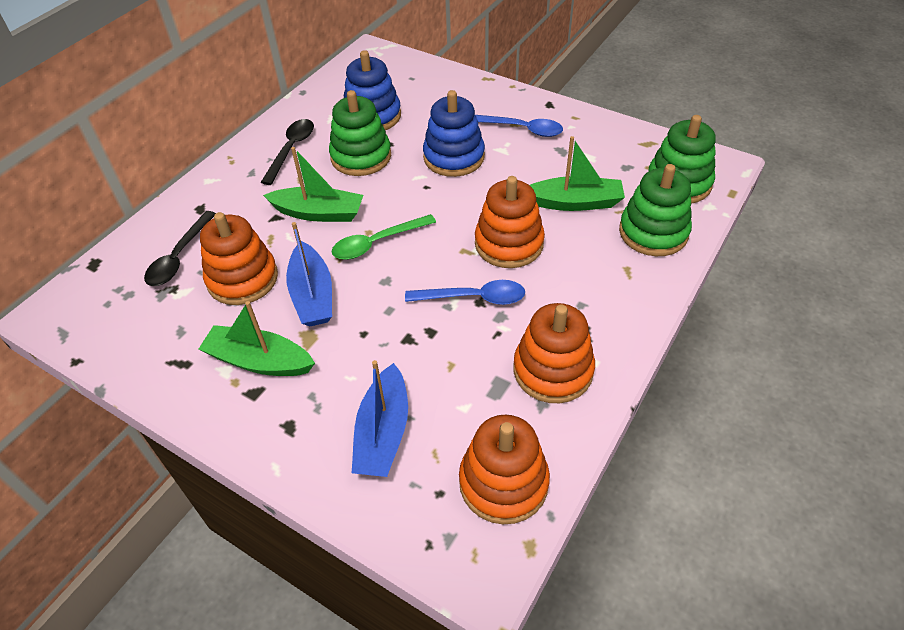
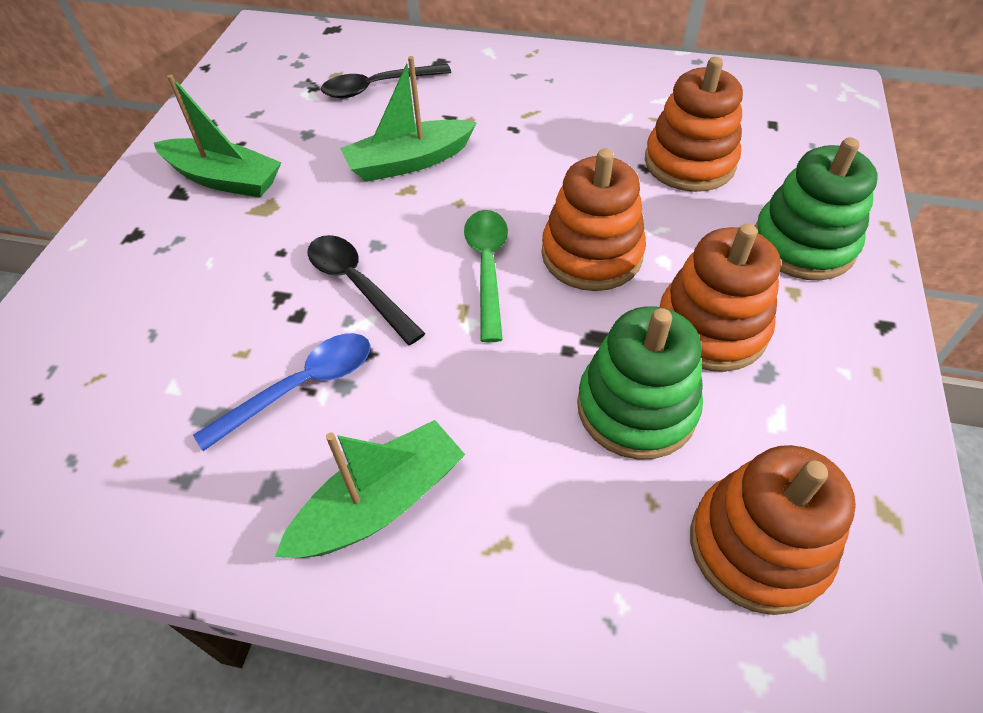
blue boat: [286,222,332,326] [352,360,408,477] = 2 -> none = 0
blue spoon: [405,280,525,305] [476,115,563,137] = 2 -> [193,333,371,451] = 1
blue stacking toy: [344,50,401,130] [423,90,485,177] = 2 -> none = 0
green stacking toy: [329,90,391,176] [619,164,692,256] [648,115,716,204] = 3 -> [577,306,703,460] [755,137,878,280] = 2

